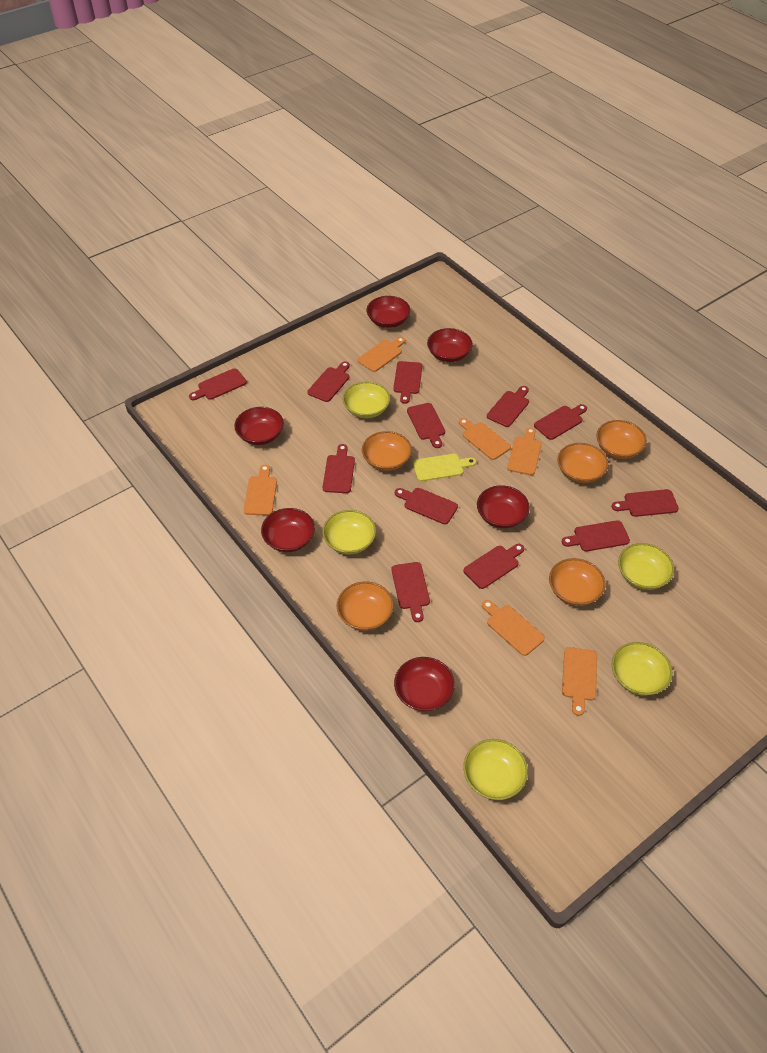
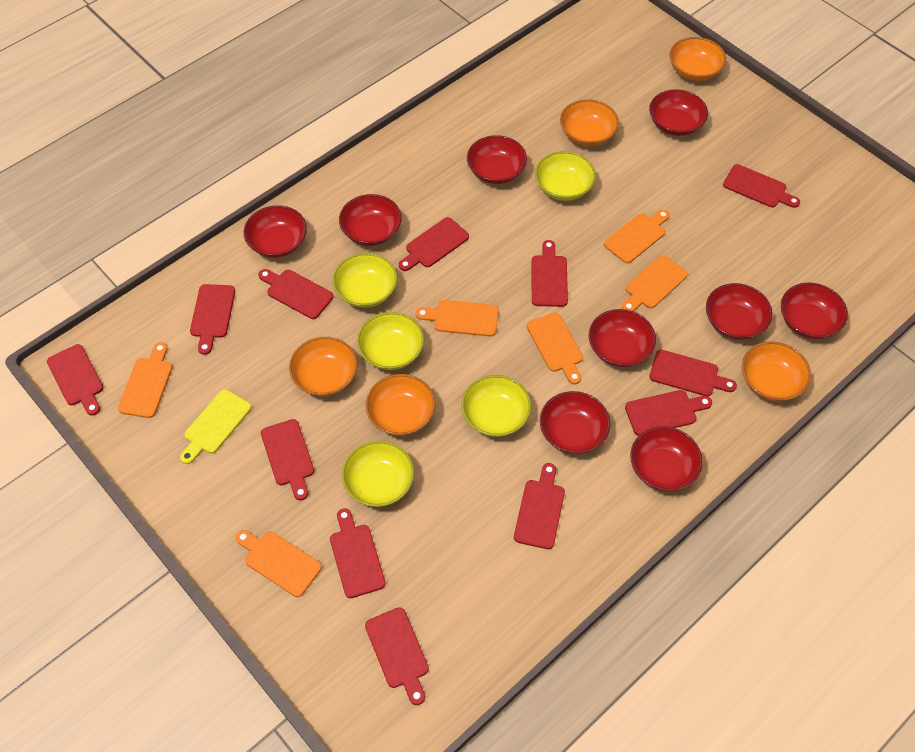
red bowl: [234,407,284,445] [261,508,315,552] [366,296,410,328] [394,657,455,711] [427,328,473,362] [477,485,530,528] = 6 -> [243,205,307,258] [339,194,401,246] [467,135,527,184] [540,391,610,454] [589,309,656,367] [630,426,703,491] [649,89,708,136] [706,283,773,340] [781,283,848,339] = 9

